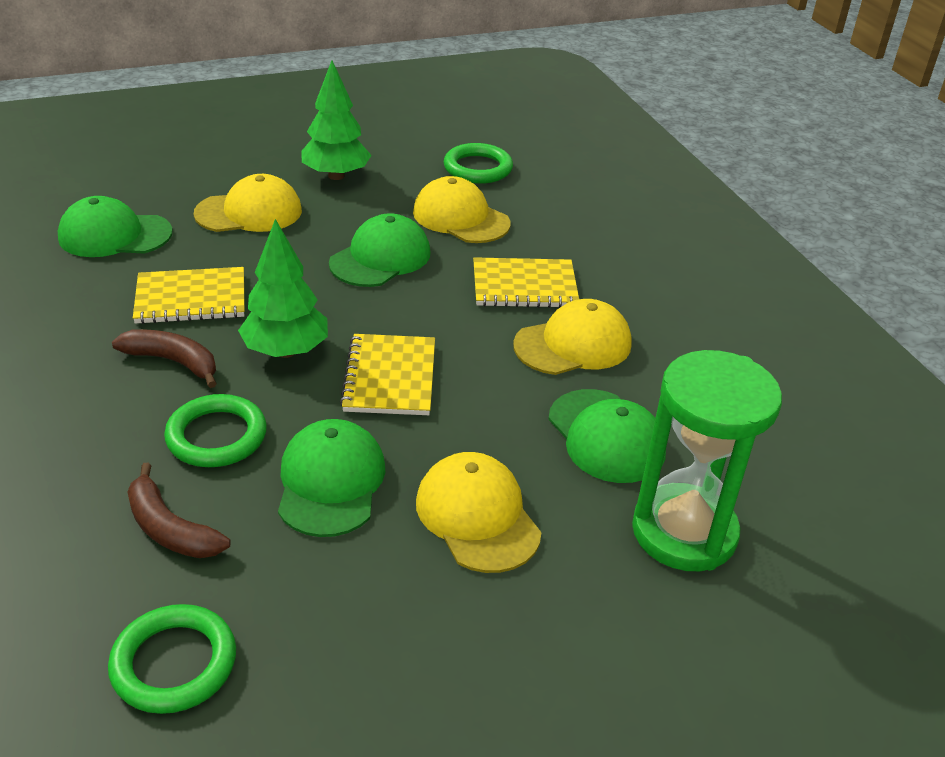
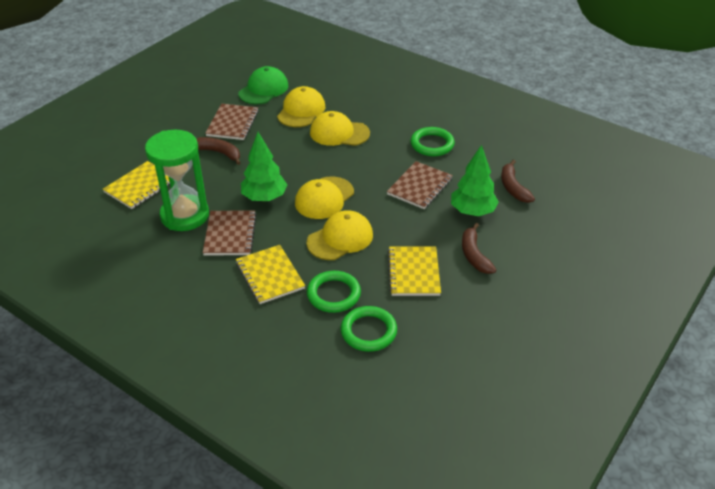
brown banana: [112,329,217,388] [127,463,231,558] = 2 -> [197,137,241,165] [462,223,496,274] [501,160,535,203] = 3
brown notebook: none = 0 -> [203,210,256,256] [205,104,259,140] [387,161,453,209] = 3
green cap: [58,196,172,257] [278,419,385,537] [329,213,430,287] [548,389,666,483] = 4 -> [238,66,288,105] = 1

